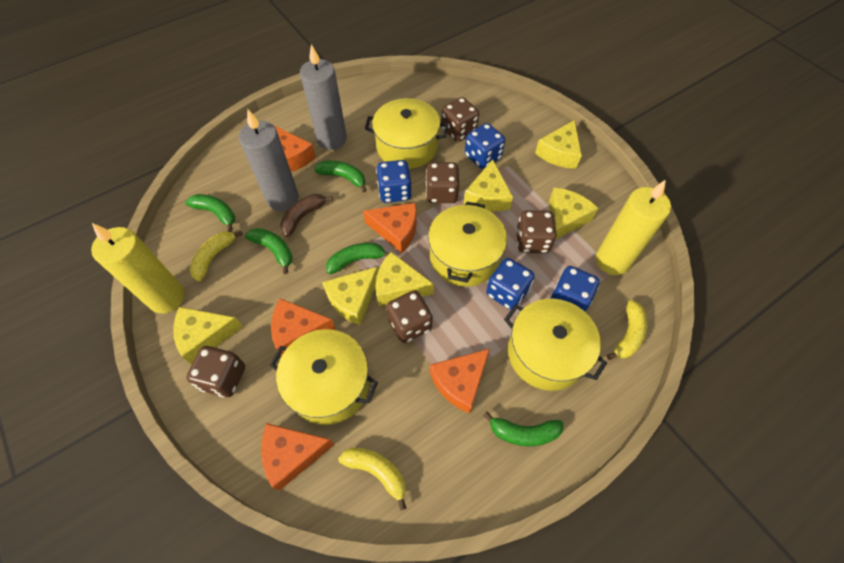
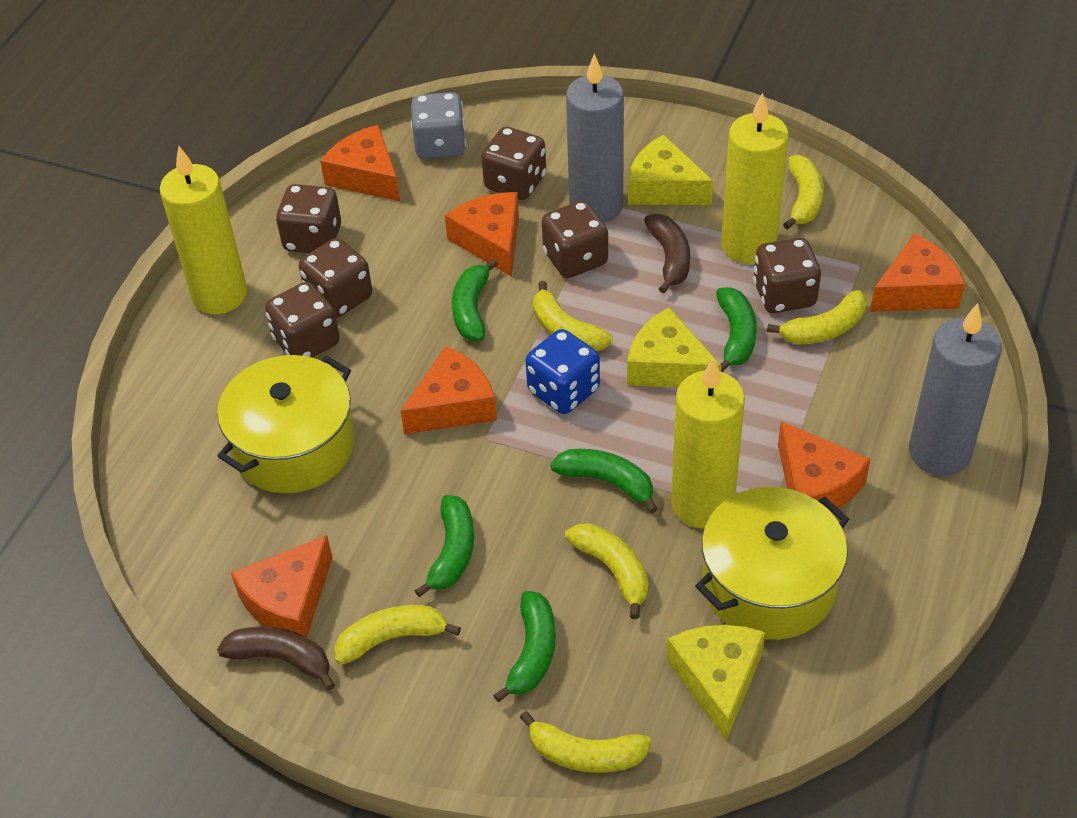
blue dice: [376,160,412,203] [465,123,505,169] [486,258,535,310] [550,266,600,312] = 4 -> [525,329,600,414] = 1
brown banana: [280,194,333,237] = 1 -> [217,626,335,690] [644,214,690,293] = 2
brown dice: [186,346,245,398] [386,290,433,343] [426,162,459,203] [441,97,479,142] [516,210,557,253] = 5 -> [265,282,340,358] [276,184,341,253] [299,238,372,318] [481,127,546,200] [542,201,608,278] [753,238,821,313] = 6
grey dice: none = 0 -> [411,92,466,159] = 1
orange cheese: [261,423,334,491] [271,298,336,356] [274,126,316,172] [363,203,417,253] [430,349,490,414] = 5 -> [231,535,333,637] [320,125,400,201] [401,346,497,434] [445,192,519,277] [778,421,871,512] [870,234,965,312] = 6
yellow banana: [189,231,243,282] [338,448,407,511] [607,300,647,360] = 3 -> [334,605,461,665] [520,711,652,773] [533,281,613,351] [565,523,649,619] [767,290,867,345] [783,155,824,230] = 6
yellow candle: [91,223,185,313] [595,180,671,275] = 2 -> [160,146,247,314] [671,358,745,529] [721,92,789,264] = 3
yellow cheese: [173,307,243,365] [322,267,379,325] [376,252,434,306] [464,159,513,212] [535,120,582,169] [549,188,598,240] = 6 -> [627,307,721,387] [628,135,713,205] [667,625,766,741] = 3
yellow pot: [270,329,378,425] [365,98,448,169] [428,202,507,287] [504,299,607,391] = 4 -> [217,355,355,493] [695,487,849,640] = 2

